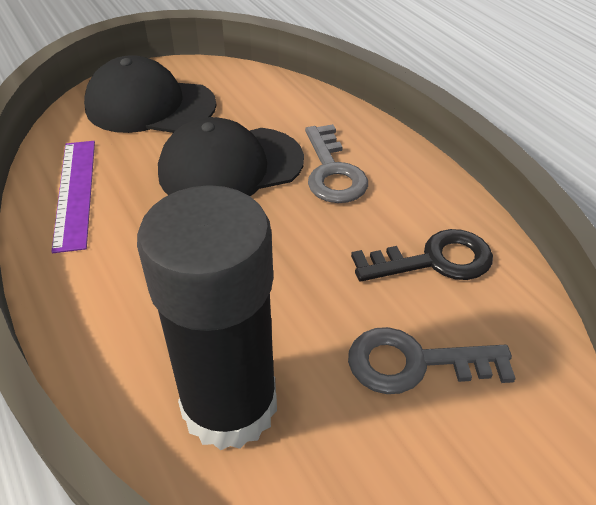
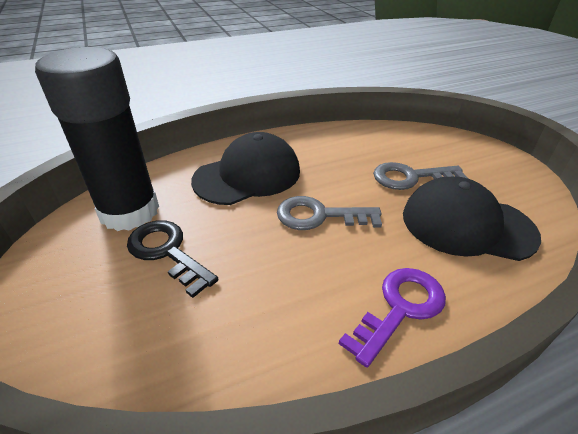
purple key: none = 0 -> [339,268,446,368] = 1
purple ruler: [51,141,95,253] = 1 -> none = 0

